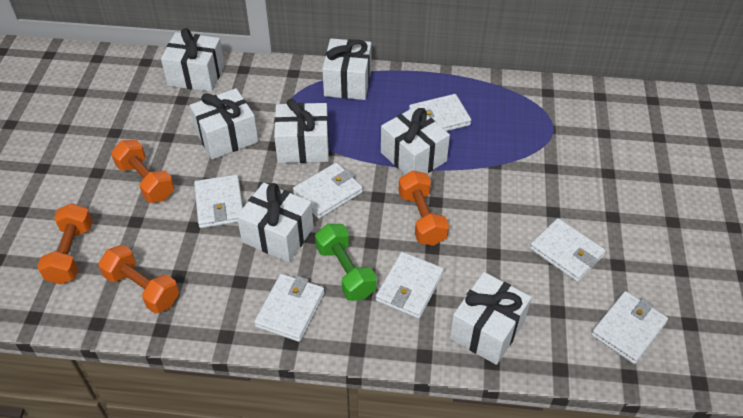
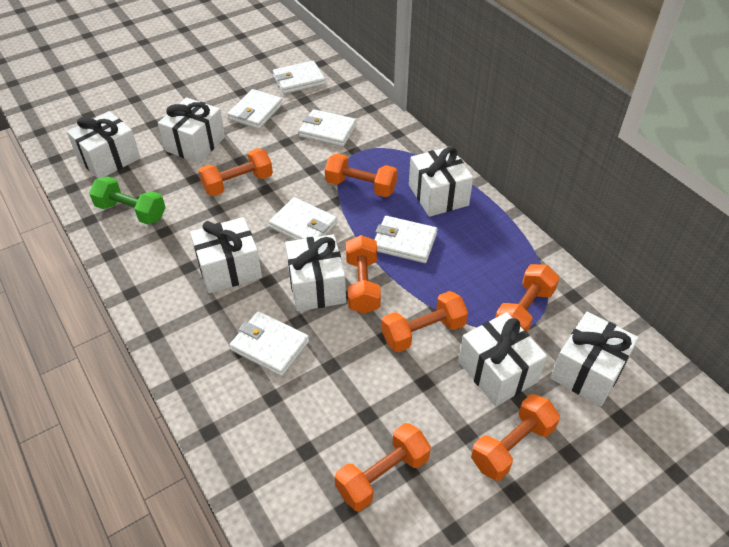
orange dumbbell: [37,203,93,284] [98,245,179,313] [111,140,174,203] [398,170,449,246] = 4 -> [199,148,273,196] [325,153,397,197] [335,423,431,511] [346,235,381,314] [381,291,468,352] [471,394,560,481] [495,264,559,332] = 7
white wallet: [194,175,243,228] [254,274,325,342] [293,163,363,219] [376,252,444,319] [409,94,471,131] [530,218,606,282] [591,291,668,364] = 7 -> [228,89,283,129] [230,311,309,376] [269,197,337,240] [273,61,326,94] [299,109,357,147] [374,216,438,263] = 6

